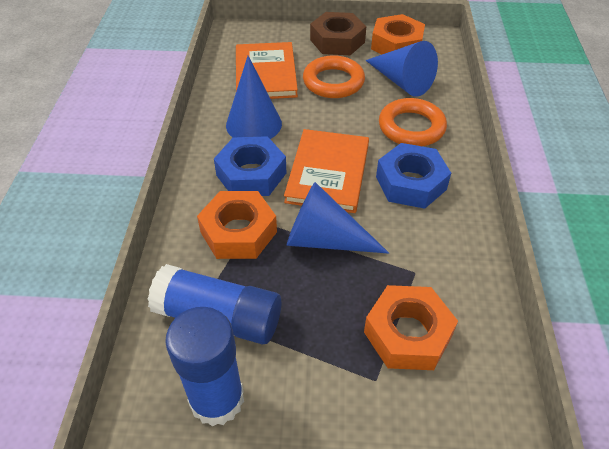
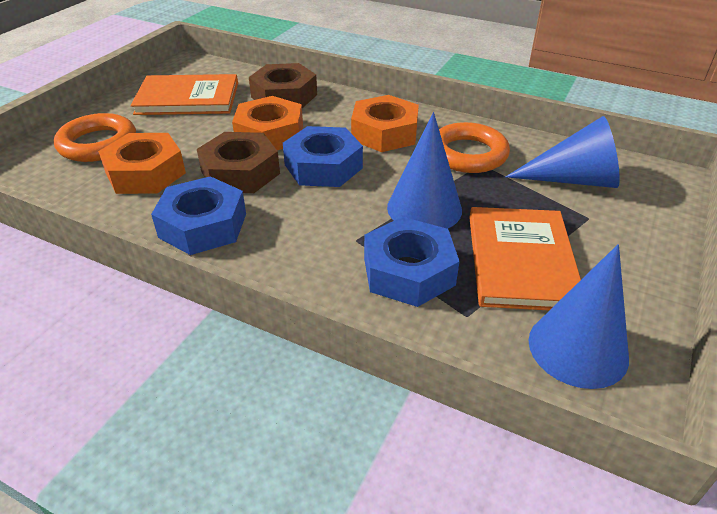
blue glue stick: [148,264,281,344] [165,307,244,427] = 2 -> none = 0
blue nut: [214,136,286,196] [376,143,451,209] = 2 -> [151,176,246,255] [283,126,363,187] [364,217,460,307] = 3
brown nut: [310,12,366,55] = 1 -> [197,132,280,193] [249,63,317,108] = 2

